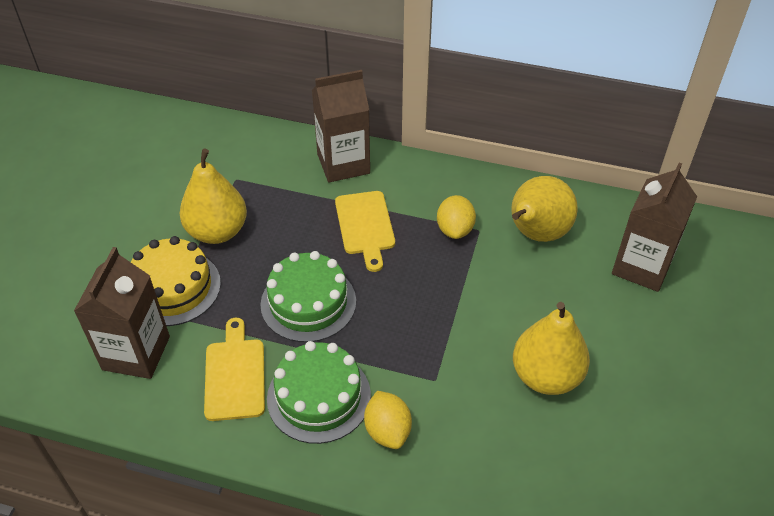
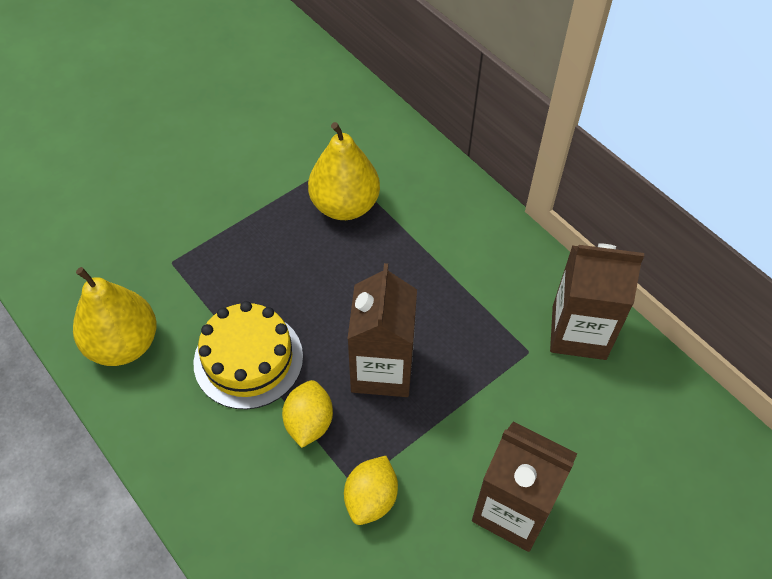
green cake: [261,251,356,342] [267,341,371,444] = 2 -> none = 0
yellow cutting board: [204,318,265,421] [335,191,395,272] = 2 -> none = 0
yellow pear: [180,149,247,244] [511,176,578,242] [513,302,590,395] = 3 -> [73,267,157,366] [308,122,380,220] = 2

